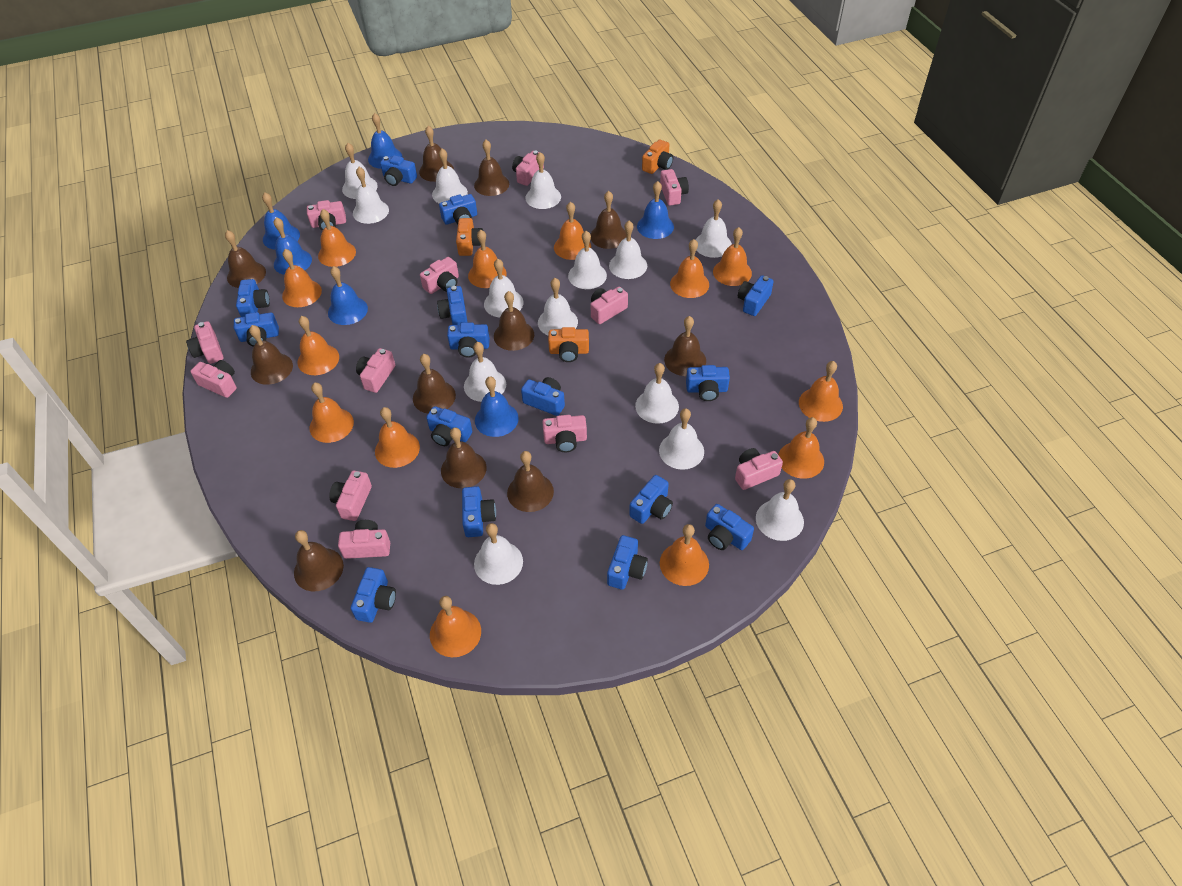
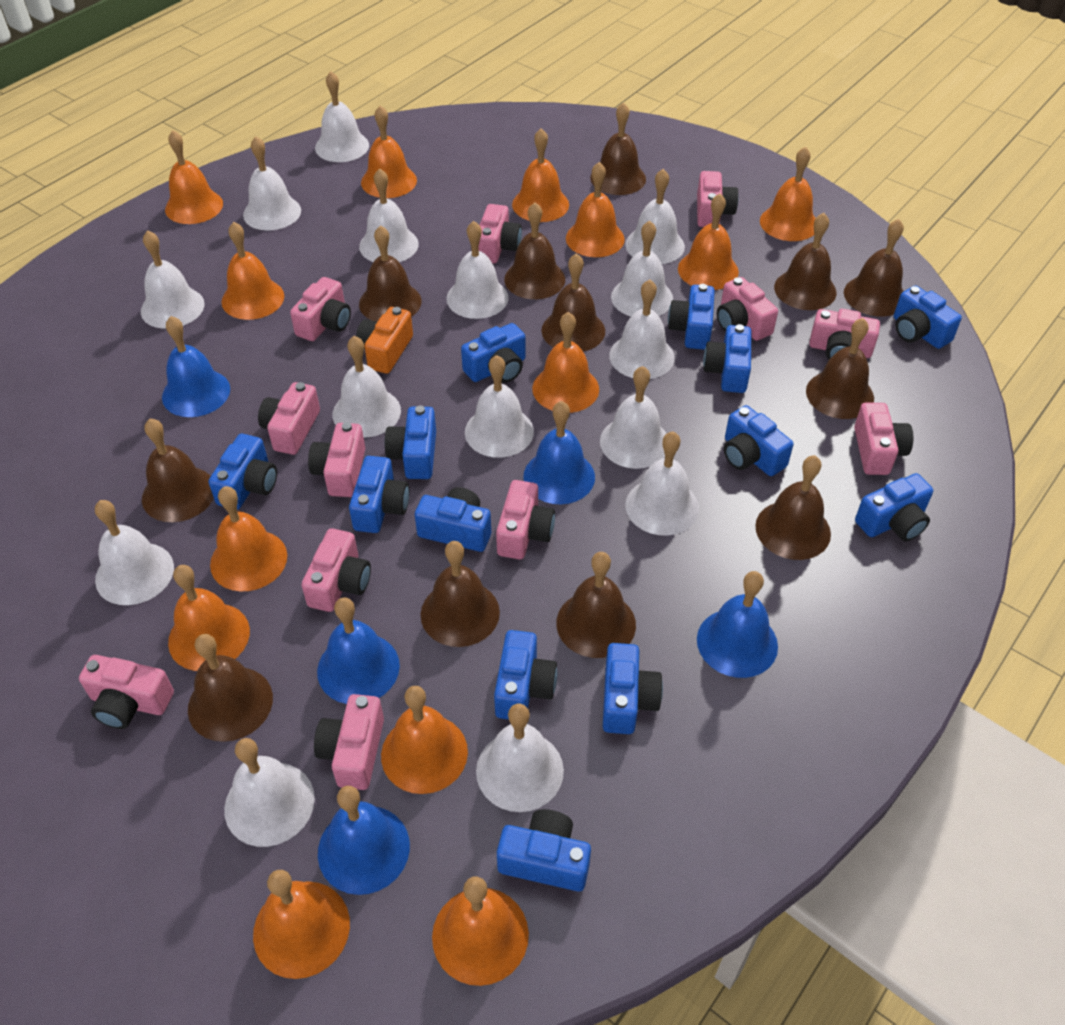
blue bell: [262,192,300,250] [274,217,312,275] [328,266,368,325] [368,113,402,169] [475,377,519,437] [637,181,674,239] = 6 -> [162,316,230,417] [317,598,400,704] [318,786,410,895] [523,401,595,504] [697,571,778,678] = 5
blue camera: [234,312,279,347] [236,279,270,317] [351,567,396,623] [380,155,417,186] [426,406,472,446] [437,286,468,325] [439,194,477,225] [447,322,490,358] [462,486,496,537] [521,377,565,416] [607,535,648,590] [629,475,673,524] [686,365,730,401] [705,504,754,550] [738,275,774,316] = 15 -> [208,434,277,510] [349,456,409,533] [384,406,436,479] [415,487,491,552] [461,323,526,383] [494,630,557,720] [497,809,591,891] [603,643,663,734] [668,284,715,350] [703,324,751,393] [724,405,793,476] [855,473,933,541] [894,285,962,349] = 13
brown bell: [225,230,266,288] [249,325,293,385] [294,530,344,591] [413,354,456,413] [419,126,454,182] [441,428,486,488] [474,140,509,196] [494,291,534,351] [507,451,554,512] [591,191,627,249] [664,316,706,376] = 11 -> [142,419,214,522] [188,634,273,742] [359,225,421,322] [421,541,500,647] [504,202,565,299] [541,253,605,352] [556,552,636,658] [590,102,646,195] [755,455,831,560] [774,213,836,310] [806,318,874,419] [844,219,904,317] = 12
orange camera: [456,218,483,256] [548,327,589,362] [642,139,673,174] = 3 -> [356,307,413,374] = 1
white bell: [342,143,378,199] [353,167,389,224] [432,149,468,203] [464,342,506,402] [474,523,523,585] [484,259,523,317] [526,152,561,209] [538,278,578,335] [568,231,607,289] [609,221,647,279] [635,363,679,424] [659,408,704,470] [696,199,732,258] [756,479,804,541] = 14 -> [95,500,174,605] [141,230,204,329] [224,738,315,847] [243,136,301,230] [315,71,369,162] [333,336,401,438] [359,168,419,262] [446,221,509,319] [465,355,534,458] [476,704,564,812] [600,366,666,469] [609,280,675,379] [611,221,673,316] [625,169,685,264] [626,431,699,536] = 15

